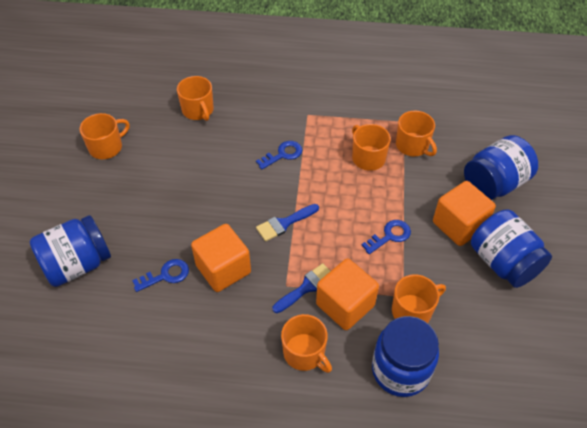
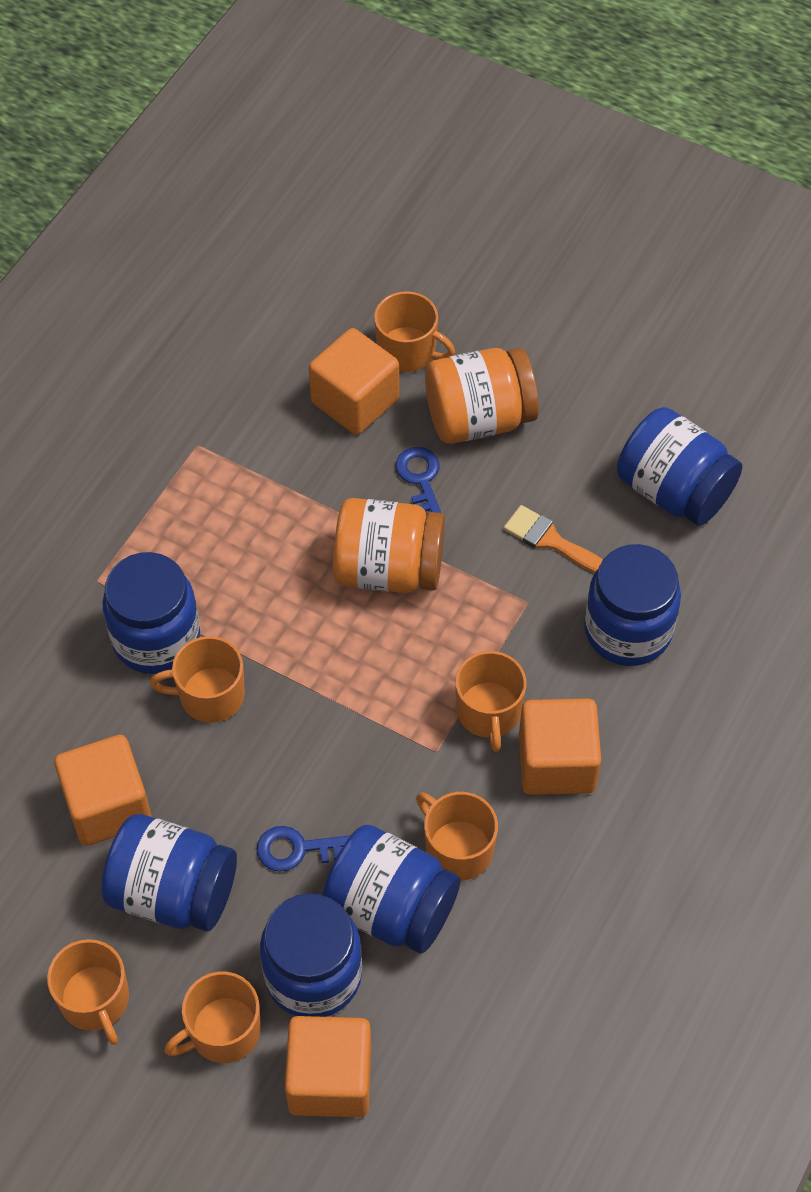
blue brush: [256,204,319,241] [272,263,330,313] = 2 -> none = 0
blue jar: [30,215,111,287] [372,316,439,397] [464,135,538,200] [471,210,552,288] = 4 -> [101,814,237,931] [102,552,200,674] [260,893,362,1017] [322,825,460,954] [584,544,681,666] [617,407,742,526] = 6
blue key: [132,259,189,292] [256,141,302,169] [361,220,411,254] = 3 -> [257,826,351,872] [396,447,441,515] = 2
orange brush: none = 0 -> [504,505,603,574] = 1
orange cube: [191,224,251,292] [316,258,379,330] [433,181,496,246] = 3 -> [54,735,152,846] [285,1016,371,1117] [309,328,399,435] [519,699,601,795] = 4
orange jar: none = 0 -> [333,498,445,593] [425,348,539,444] = 2

